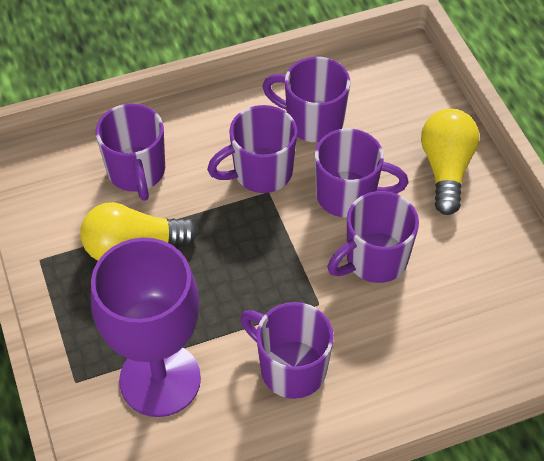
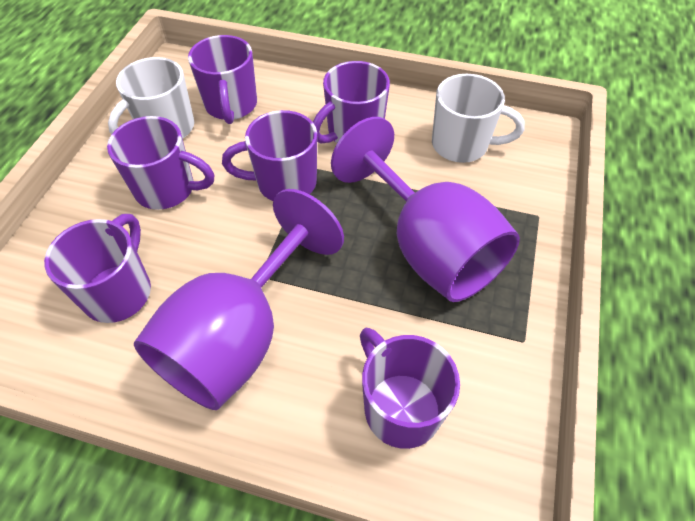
purple goblet: [91,238,201,417] = 1 -> [134,189,344,410] [331,117,520,302] = 2
white mug: none = 0 -> [108,57,194,139] [432,74,525,163] = 2
yellow light bulb: [80,202,199,261] [421,109,479,215] = 2 -> none = 0

